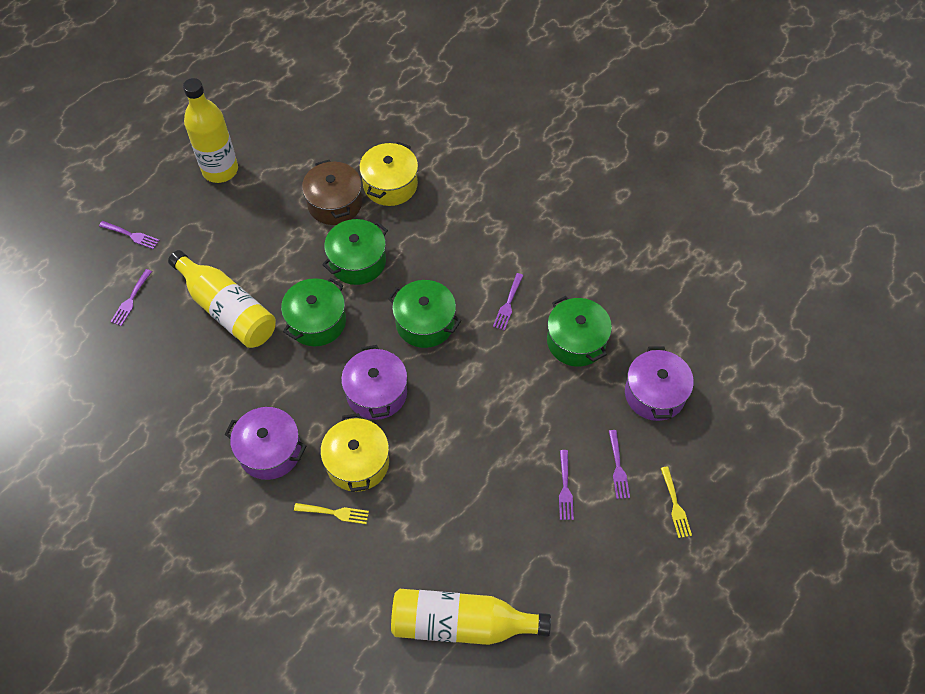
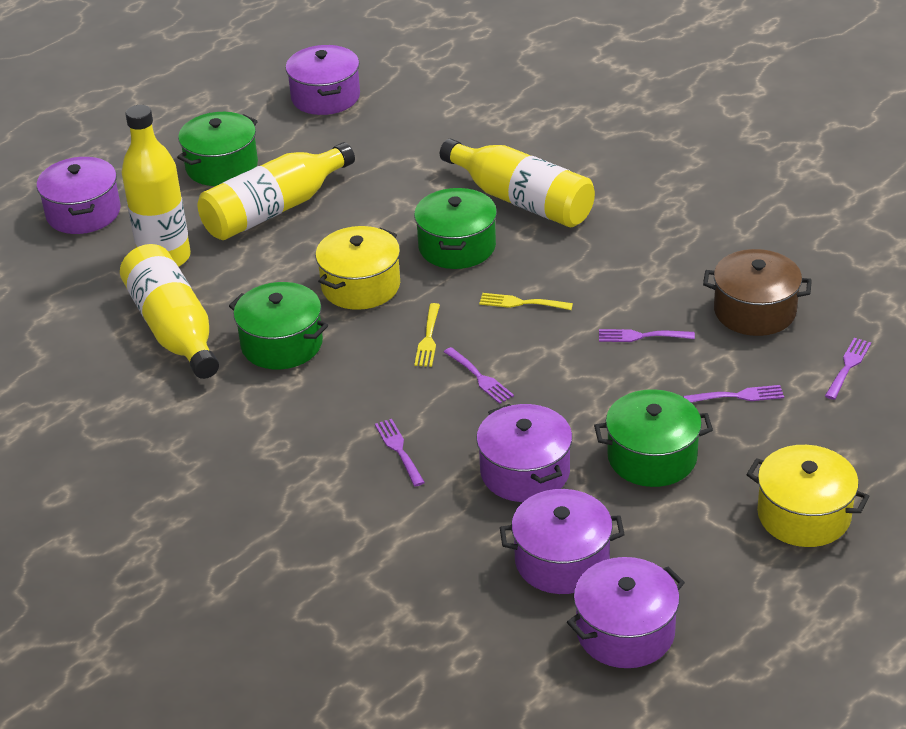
purple pot: [225,407,306,480] [341,345,407,420] [625,346,694,421] = 3 -> [37,157,120,234] [286,45,360,115] [476,404,572,502] [500,489,625,594] [567,557,685,668] = 5
yellow bottle: [168,250,276,348] [183,78,238,183] [391,589,551,645] = 3 -> [120,244,219,379] [121,105,191,267] [198,142,355,240] [440,139,595,227] = 4

